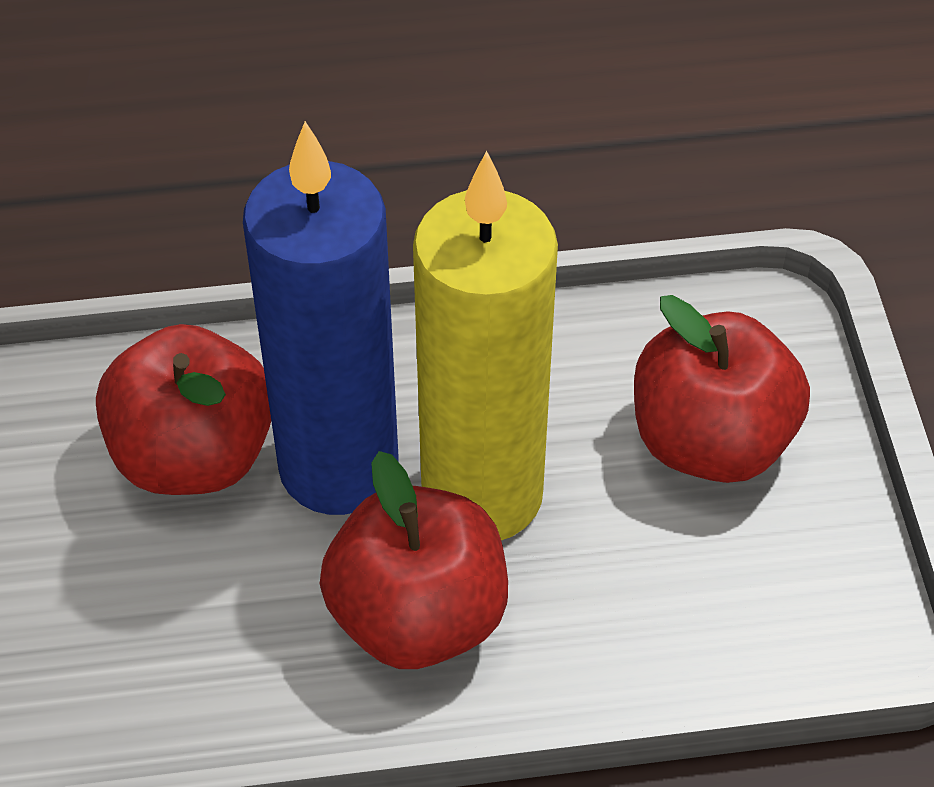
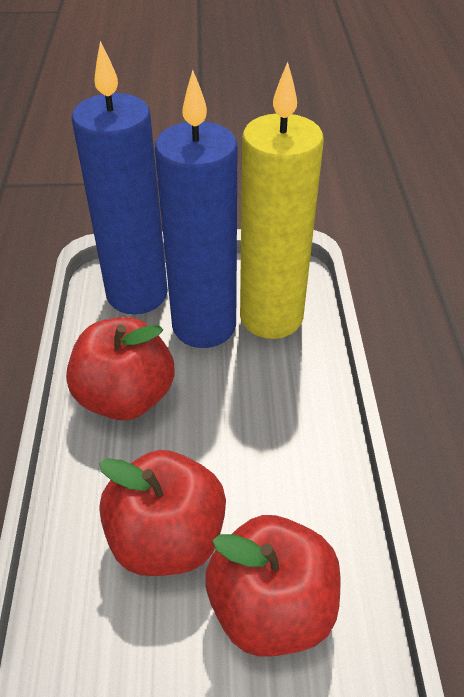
blue candle: [243,121,399,515] = 1 -> [72,41,168,314] [155,70,237,348] = 2

